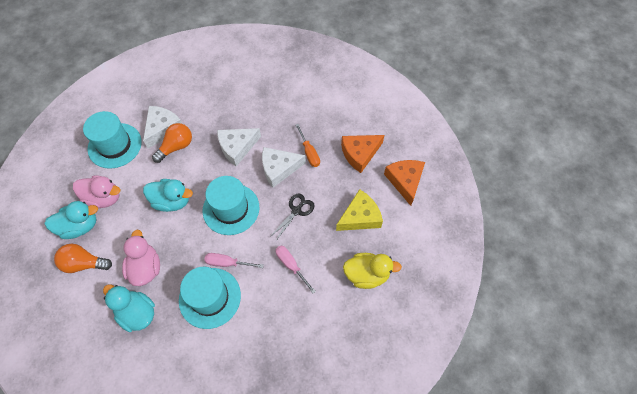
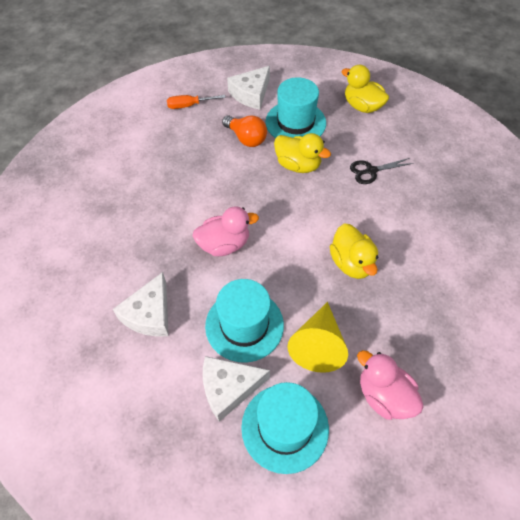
orange cheese: [341,135,384,173] [384,160,425,206] = 2 -> none = 0
orange light bulb: [54,244,112,273] [152,123,192,163] = 2 -> [222,115,267,147] = 1
pink screwdriver: [204,253,264,268] [275,246,316,294] = 2 -> none = 0
turquoise duck: [45,201,98,239] [103,285,155,332] [143,179,193,212] = 3 -> none = 0
yellow cheese: [336,189,383,231] = 1 -> none = 0
yellow cone: none = 0 -> [287,302,348,373] = 1
yellow duck: [343,253,402,289] = 1 -> [274,133,331,173] [330,223,379,279] [342,65,389,113] = 3

